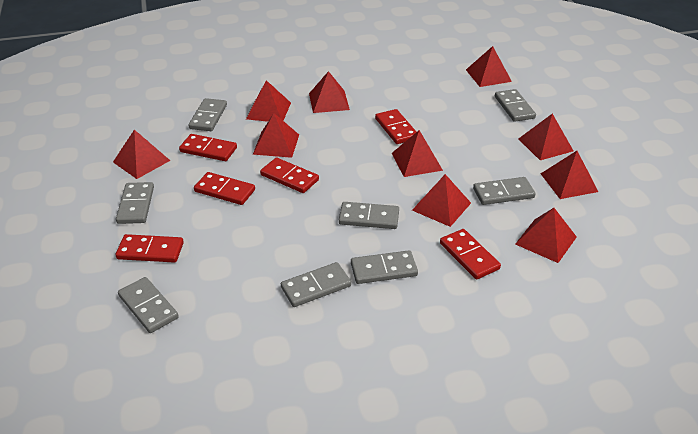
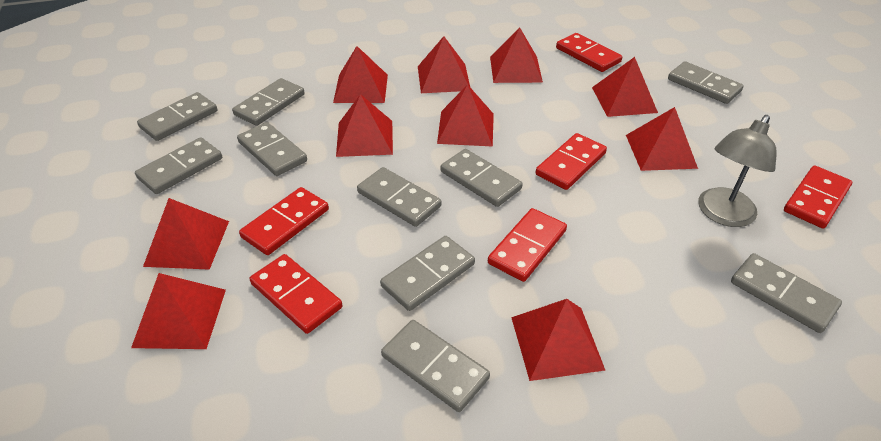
grey domino: [116,182,154,224] [118,277,179,333] [188,98,227,131] [281,262,351,307] [339,202,399,229] [351,250,418,284] [473,177,535,205] [495,89,536,122] = 8 -> [135,137,222,194] [137,92,217,141] [232,78,305,126] [237,122,307,176] [357,167,441,227] [380,236,475,311] [381,320,490,412] [440,149,522,207] [668,61,744,104] [731,253,842,333] = 10
grey lamp: none = 0 -> [698,115,777,227] = 1

